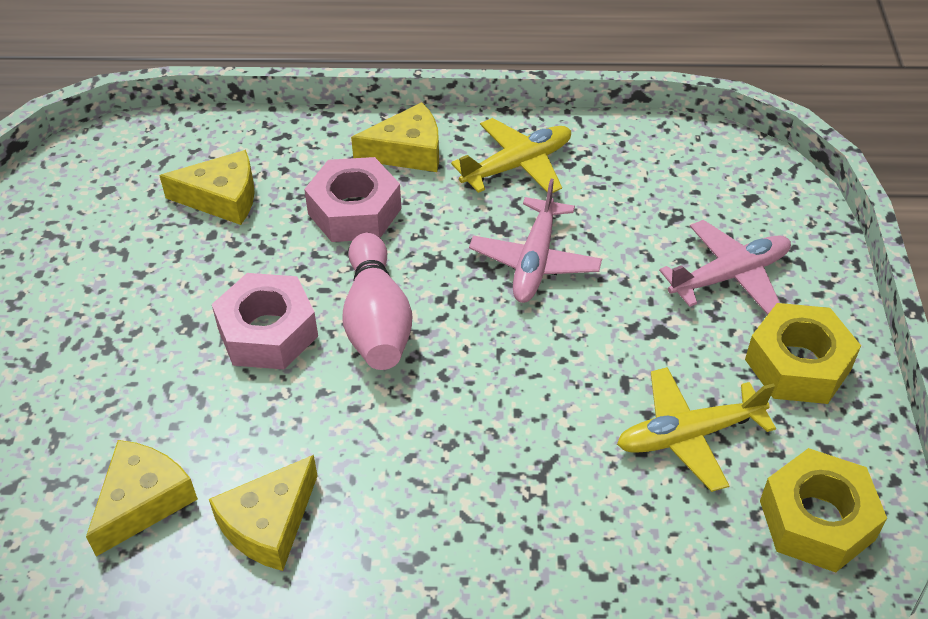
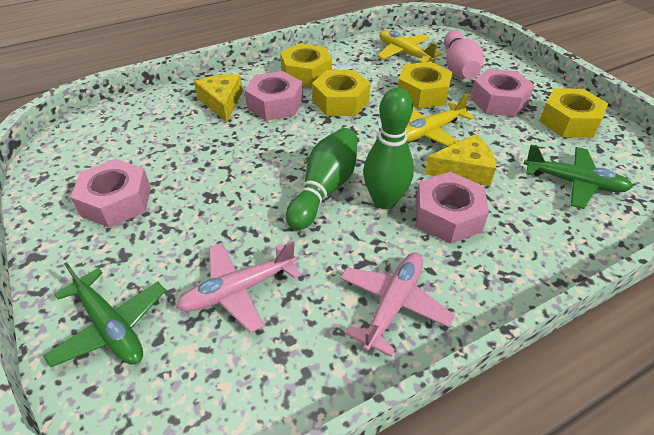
green bowling pin: none = 0 -> [286,128,358,230] [363,88,414,209] = 2
green plane: none = 0 -> [43,262,166,368] [524,145,633,209] = 2
pink nut: [212,273,318,369] [304,157,402,242] = 2 -> [70,159,151,228] [244,71,303,120] [416,172,489,244] [470,69,535,117] = 4
yellow cheese: [86,440,198,557] [159,150,254,225] [209,455,318,571] [351,102,439,172] = 4 -> [194,74,242,122] [424,134,496,186] = 2
yellow nut: [745,303,861,404] [760,448,887,573] = 2 -> [280,43,332,87] [312,70,370,116] [398,62,453,109] [539,88,608,138] = 4

